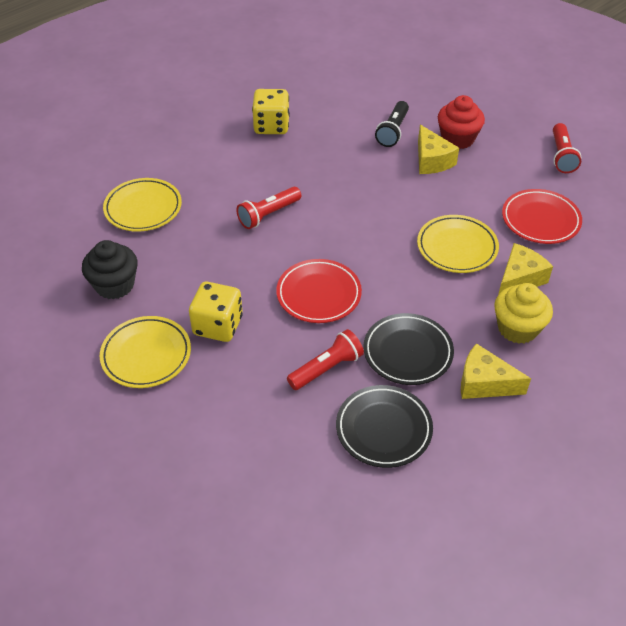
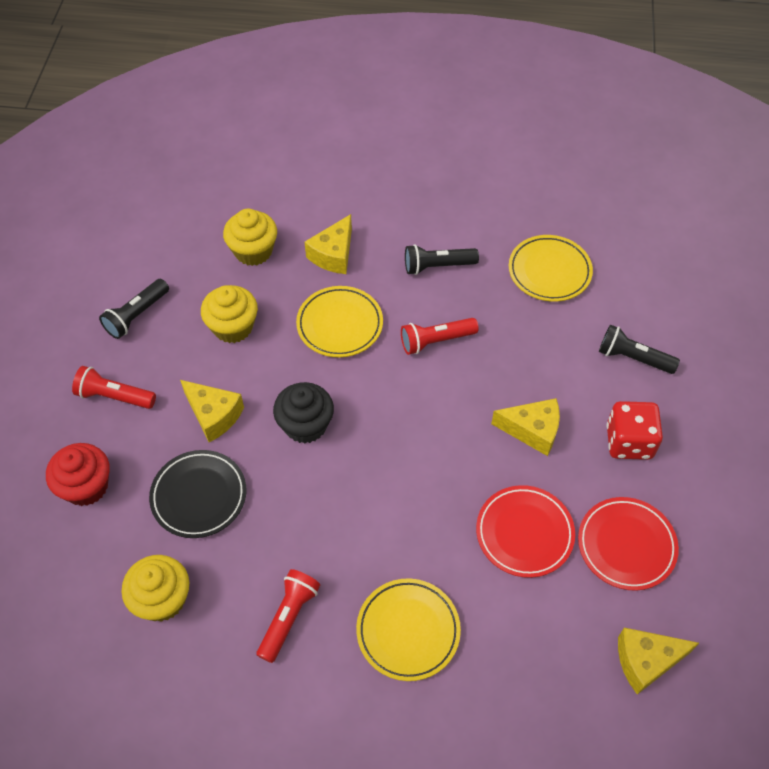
black flashlight: [375,101,409,147] = 1 -> [99,279,169,339] [405,244,479,275] [599,325,680,374] = 3
black plate: [336,385,433,468] [363,313,454,385] = 2 -> [149,450,246,538] = 1
red dice: none = 0 -> [607,401,663,460] = 1
yellow cheese: [418,125,459,174] [461,343,531,399] [498,243,553,295] = 3 -> [180,380,244,442] [305,214,352,274] [491,398,560,456] [618,628,699,694] = 4
yellow cupcake: [494,283,553,344] = 1 -> [122,555,189,622] [201,285,258,343] [223,209,277,266] = 3
yellow dice: [189,282,243,342] [252,89,290,134] = 2 -> none = 0

